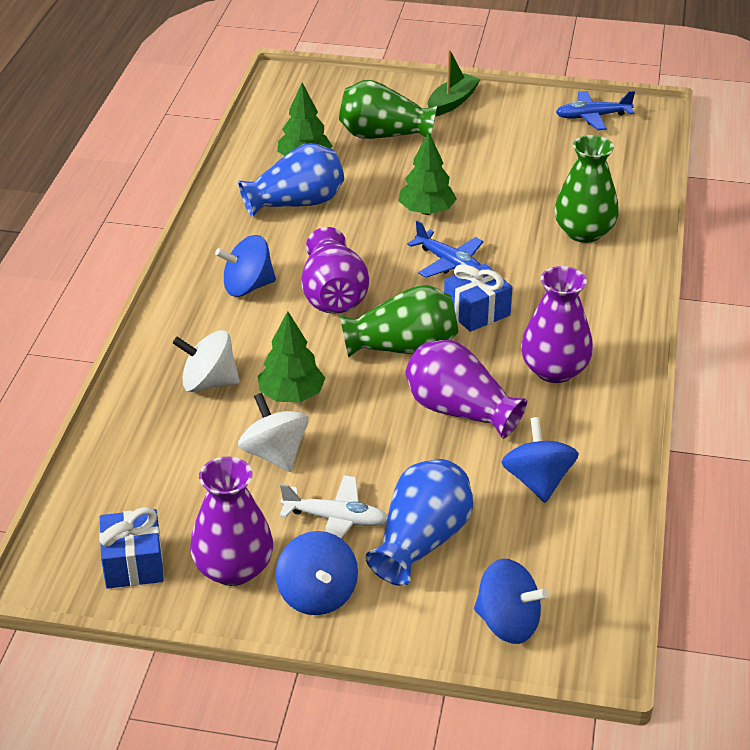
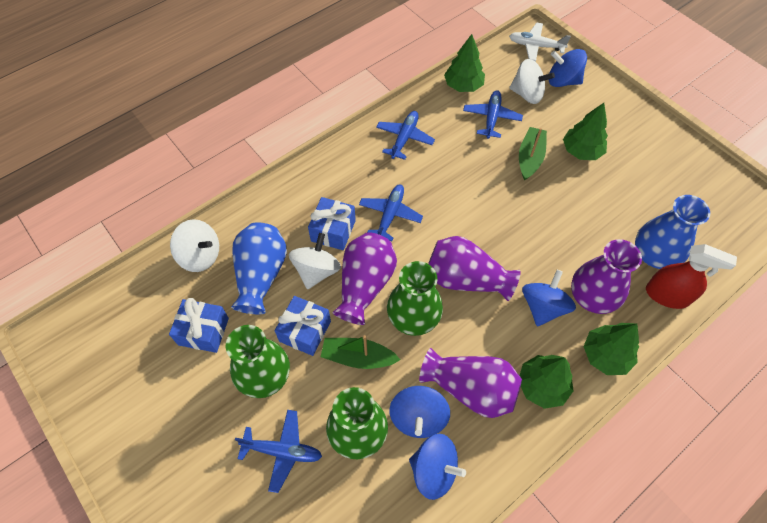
blue gift: [99,507,164,589] [444,264,513,332] = 2 -> [169,298,229,353] [275,296,331,356] [308,197,356,250] = 3
blue plane: [407,220,483,278] [556,91,635,130] = 2 -> [235,410,322,493] [359,184,423,241] [376,111,435,160] [463,90,523,139] = 4
green boat: [428,50,481,116] = 1 -> [320,335,400,369] [519,127,547,181] = 2
green tree: [258,311,325,402] [277,83,332,156] [399,132,457,215] = 3 -> [444,34,485,92] [520,355,574,409] [563,103,608,160] [583,323,639,375] = 4
red spray bottle: none = 0 -> [646,244,737,309] = 1
white spinning top: [173,330,240,392] [238,393,309,472] = 2 -> [170,219,219,272] [289,233,341,289] [509,59,555,104] = 3

